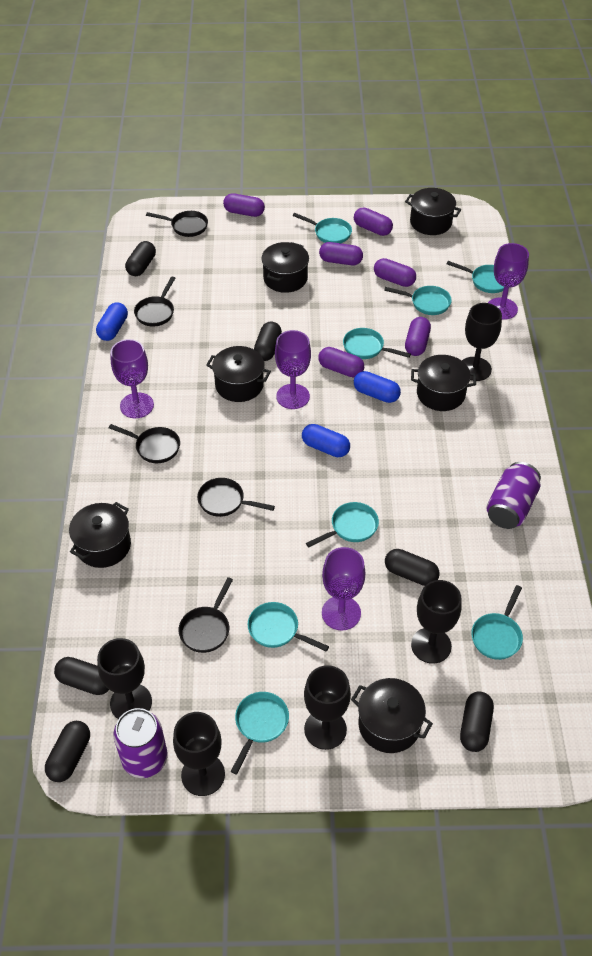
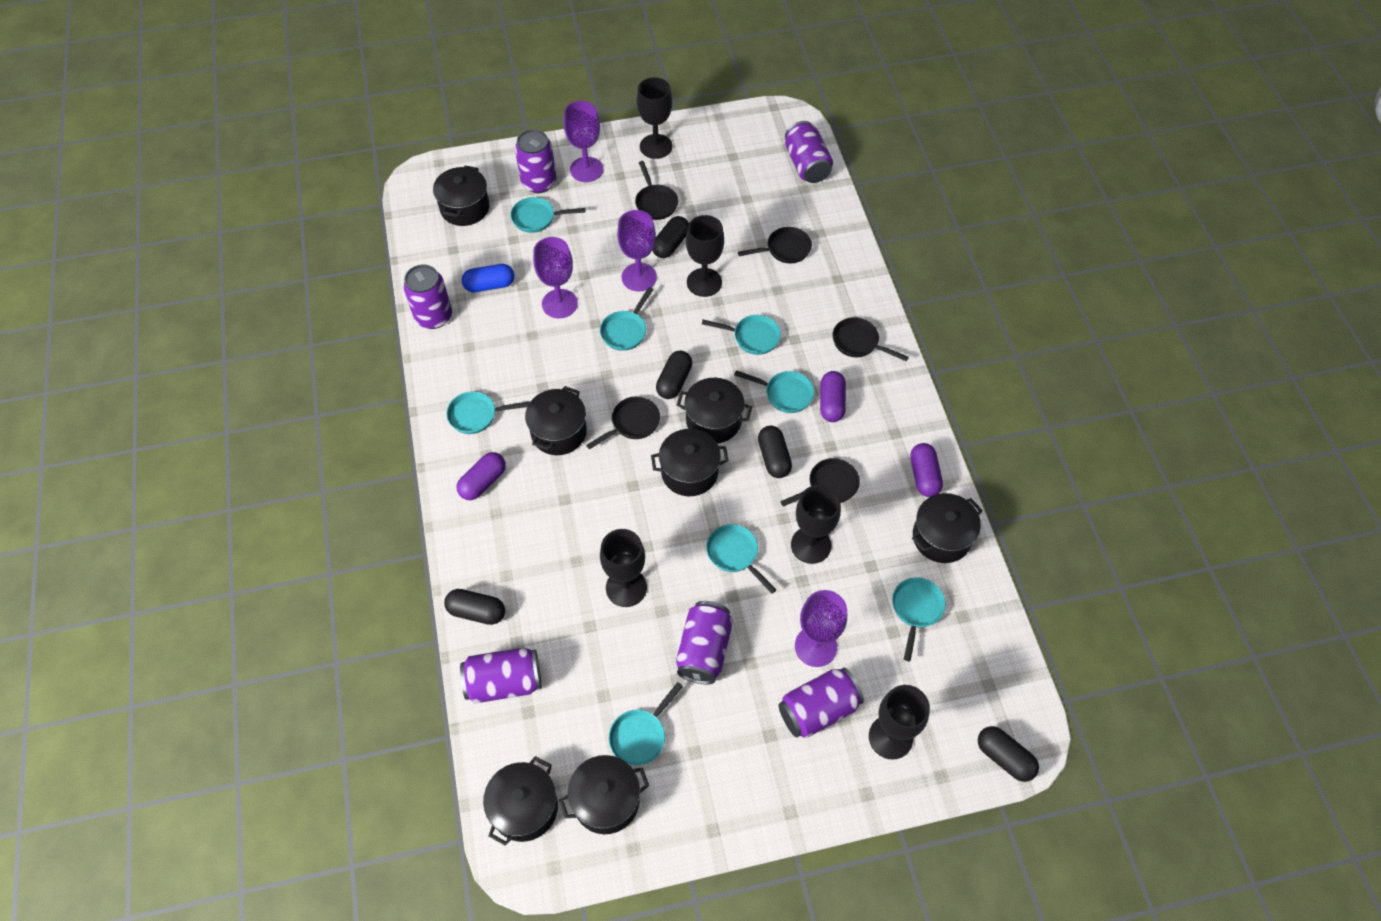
black capsule: [45,721,90,782] [54,657,109,695] [125,241,156,276] [254,322,282,361] [385,549,440,586] [460,692,494,752] = 6 -> [444,589,505,625] [653,216,689,258] [656,351,692,399] [758,425,792,478] [978,726,1039,782] = 5
black pot: [69,502,131,568] [206,346,271,402] [262,242,309,293] [351,678,433,753] [405,188,461,235] [411,355,476,411] = 6 -> [433,166,490,226] [483,756,558,846] [525,386,587,455] [559,755,649,834] [651,429,729,496] [677,378,752,443] [912,493,983,563] = 7
blue capsule: [96,302,128,341] [302,424,350,457] [354,371,401,403] = 3 -> [462,264,515,292] = 1
purple can: [113,708,168,778] [486,462,541,529] = 2 -> [403,265,452,329] [460,647,541,703] [515,129,556,193] [676,601,733,685] [778,667,864,738] [785,121,833,183] = 6
purple capsule: [223,193,265,217] [318,347,364,377] [319,242,363,265] [354,207,393,236] [374,258,416,287] [405,317,431,356] = 6 -> [457,452,506,500] [820,371,846,422] [910,443,943,497] = 3

